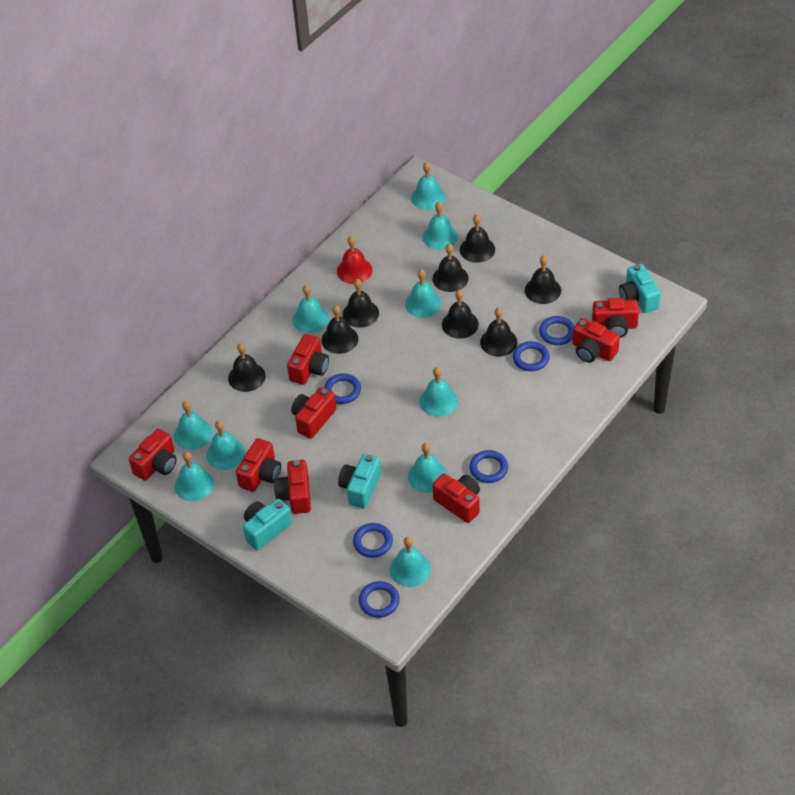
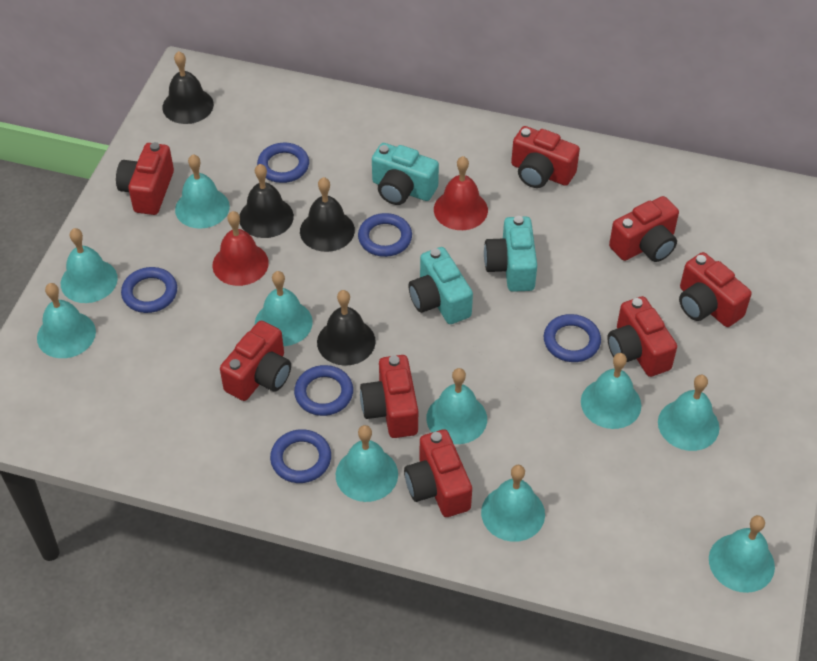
black bell: [228,343,266,392] [321,305,358,354] [343,279,379,328] [433,243,469,292] [442,290,479,339] [460,214,495,263] [480,307,517,357] [525,255,561,304] = 8 -> [163,51,214,124] [240,164,294,238] [300,177,355,252] [317,290,376,366] = 4
red bell: [337,236,372,284] = 1 -> [212,211,269,286] [434,156,488,230] = 2

